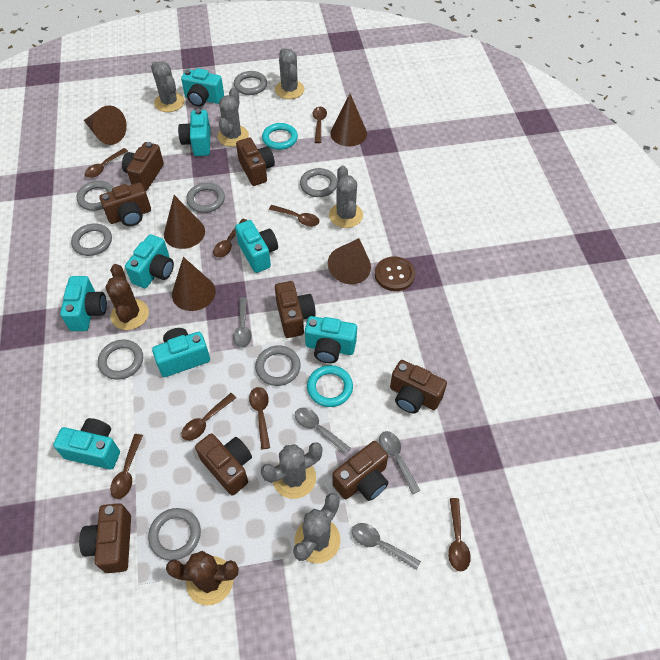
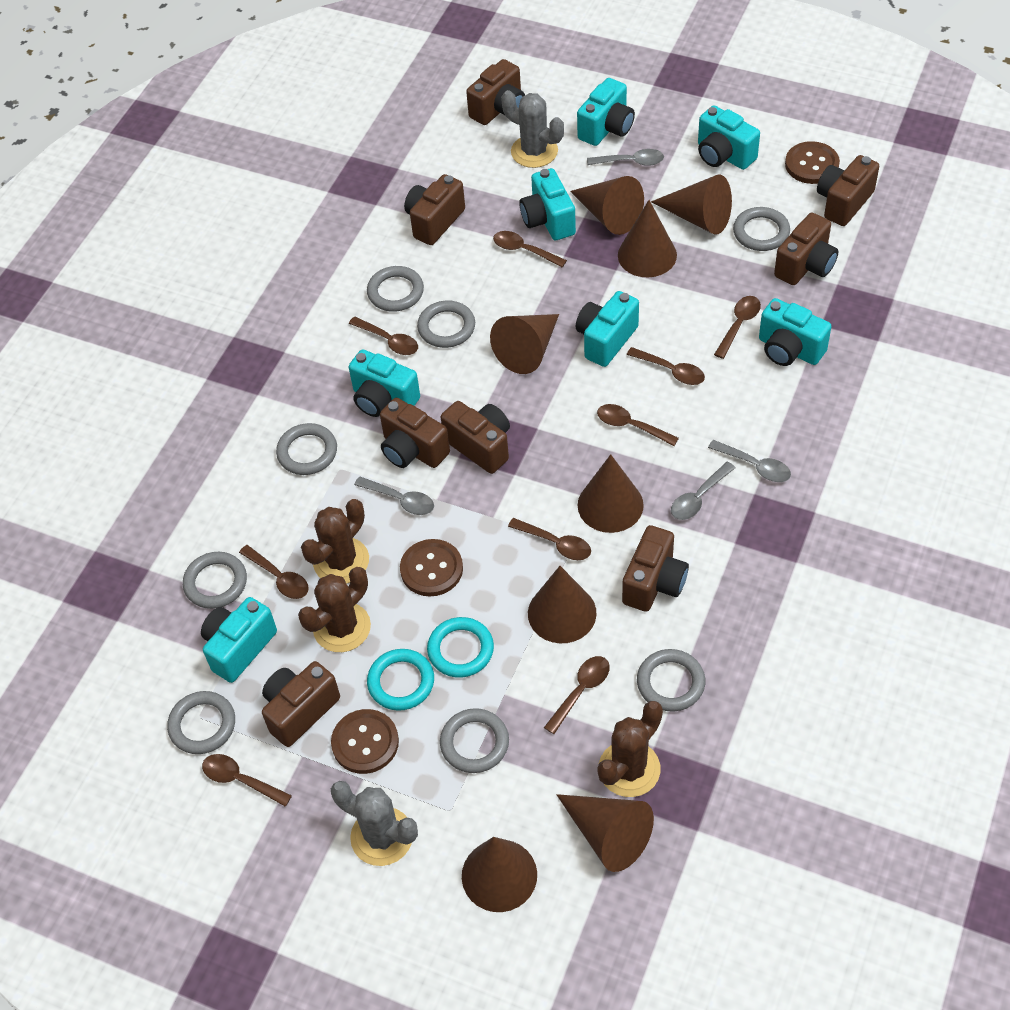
brown button: [375,256,415,291] = 1 -> [331,709,399,774] [400,539,463,597] [785,141,840,184] = 3
brown cactus: [106,264,149,330] [166,551,239,605] = 2 -> [298,567,371,652] [301,499,369,584] [597,701,663,797] = 3
brown cone: [84,105,127,145] [164,195,205,249] [172,257,216,311] [328,238,371,284] [330,94,367,146] = 5 -> [462,837,537,912] [490,314,559,374] [528,566,596,643] [556,794,654,872] [570,176,644,235] [578,454,644,533] [618,200,677,277] [651,175,732,235] = 8
brown spoon: [85,148,128,178] [110,434,143,499] [181,393,236,441] [213,219,247,258] [249,387,270,449] [269,205,319,227] [313,107,327,143] [448,498,471,571] = 8 -> [202,754,292,807] [239,545,309,599] [349,317,418,355] [493,231,567,267] [508,518,591,560] [544,656,610,734] [597,404,679,446] [627,347,705,385] [714,296,761,359] = 9
grey cactus: [151,61,185,112] [217,88,249,147] [261,442,323,499] [275,48,305,99] [293,493,340,563] [329,165,363,228] = 6 -> [331,781,418,866] [501,90,564,168] = 2
turquoise camera: [53,418,120,469] [60,276,107,331] [125,234,174,288] [152,328,210,377] [178,109,210,156] [181,68,224,107] [235,220,278,273] [305,316,357,363] = 8 -> [201,597,277,683] [349,349,420,417] [519,168,576,240] [576,291,639,367] [577,78,635,146] [698,106,760,170] [759,298,832,366] = 7

